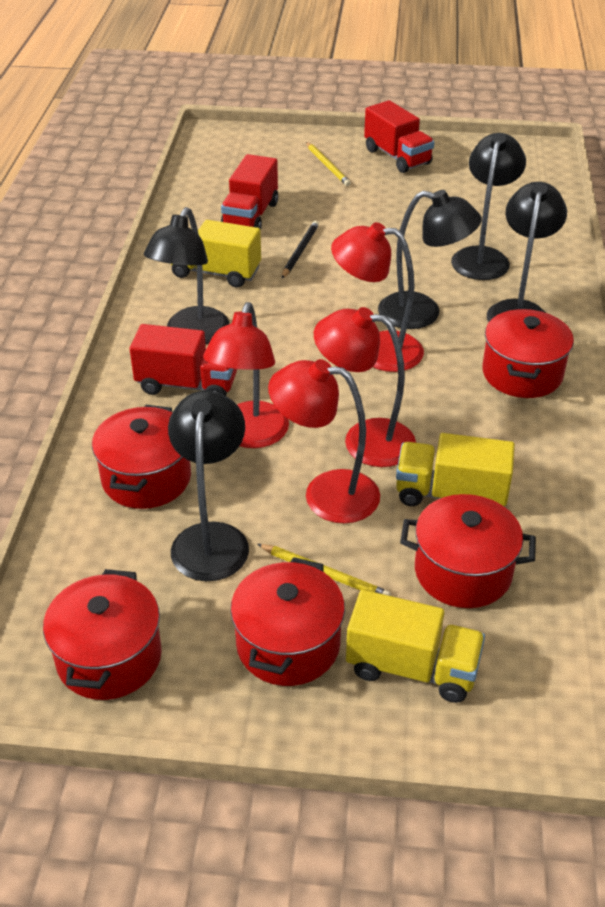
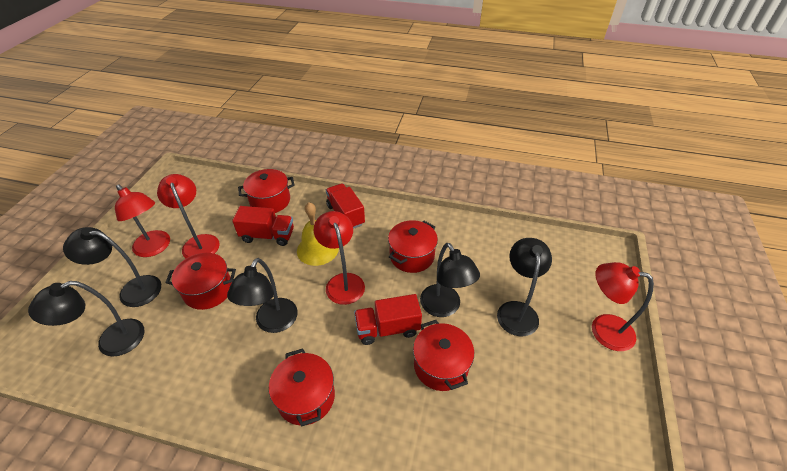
black pencil: [282,221,319,278] = 1 -> none = 0
yellow bell: none = 0 -> [297,202,339,266] = 1
yellow pencil: [258,544,391,596] [306,142,351,186] = 2 -> none = 0
yellow truck: [171,220,261,287] [346,590,485,703] [396,433,515,506] = 3 -> none = 0

